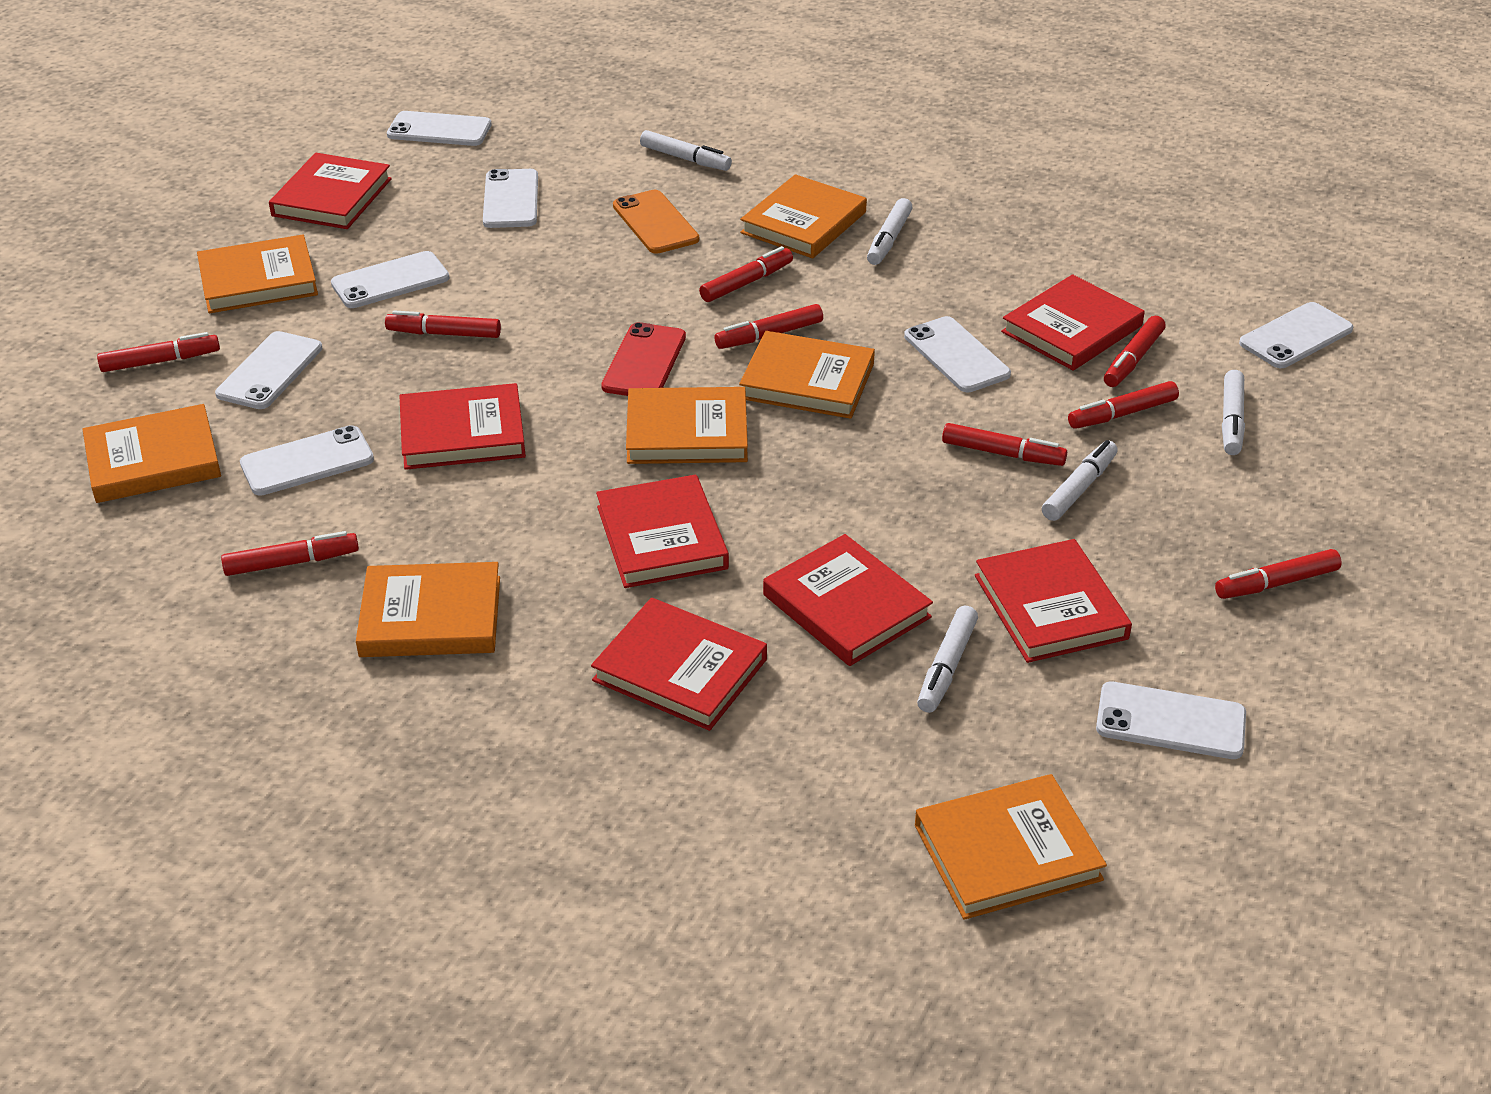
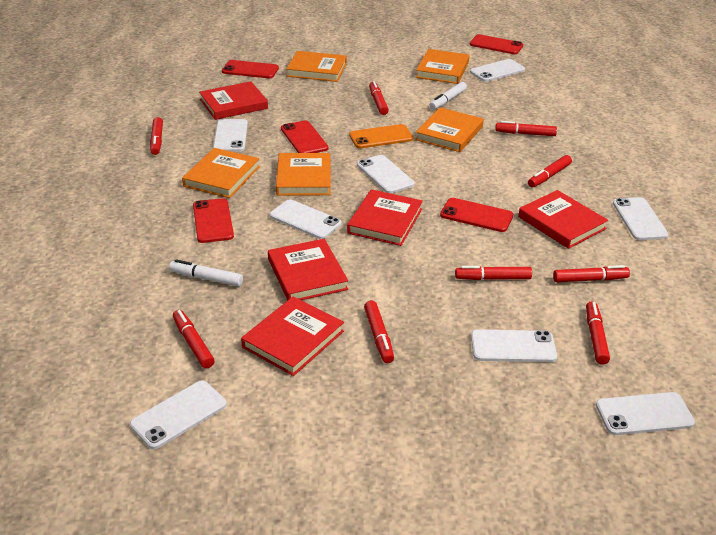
orange book: [82,404,221,503] [197,235,318,313] [356,562,500,657] [626,387,748,464] [739,331,875,419] [740,174,867,258] [915,774,1107,920] = 7 -> [182,148,260,198] [276,153,331,196] [286,51,347,82] [415,107,484,152] [416,49,470,84] = 5
red book: [269,153,392,229] [399,383,526,470] [591,598,767,731] [596,475,729,588] [763,534,933,666] [975,539,1132,663] [1001,274,1145,371] = 7 -> [199,81,268,120] [241,296,344,376] [268,239,348,300] [347,189,423,246] [518,190,608,249] = 5
red phone: [601,322,686,396] = 1 -> [193,198,234,243] [222,60,279,78] [281,121,329,153] [440,198,513,232] [470,34,523,54] = 5
white marker: [640,130,732,171] [867,198,913,265] [917,605,978,713] [1042,440,1118,521] [1222,370,1245,455] = 5 -> [169,259,243,287] [429,82,467,110] = 2

